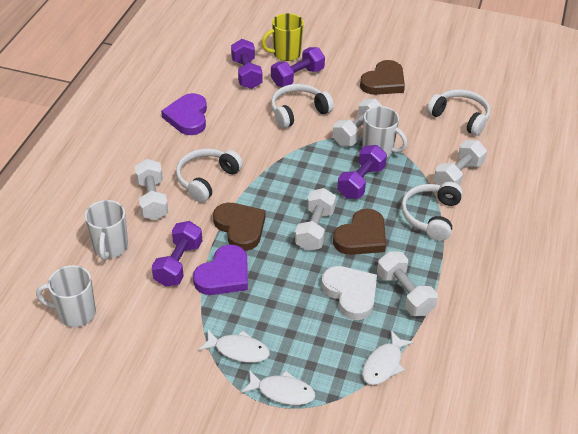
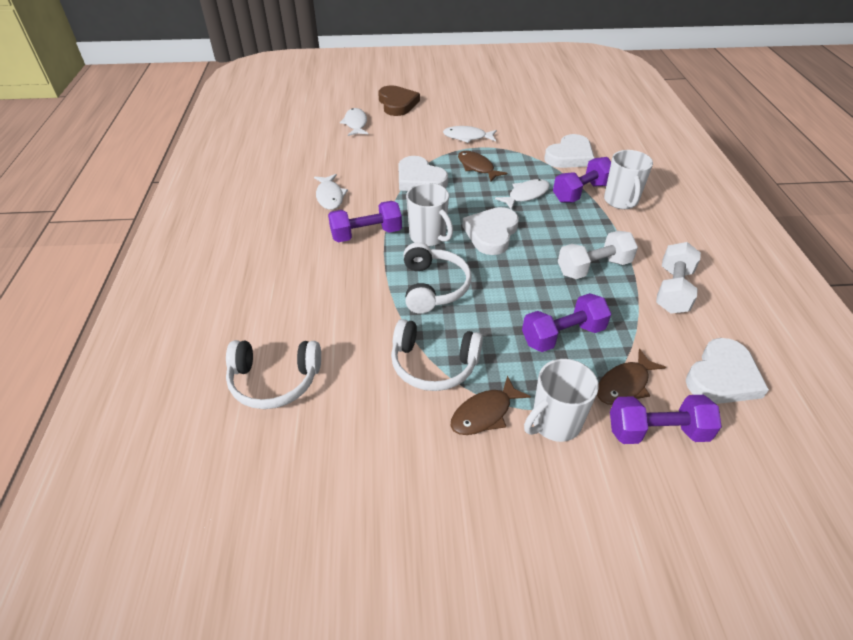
brown fish: none = 0 -> [451,376,531,435] [458,151,507,182] [597,349,666,405] = 3
brown heart: [213,203,266,251] [333,209,386,255] [360,60,405,95] = 3 -> [378,85,420,116] = 1
purple heart: [161,93,207,135] [193,245,248,295] = 2 -> none = 0
white dumbbell: [135,159,168,220] [295,188,336,251] [333,99,382,146] [377,251,438,316] [434,140,487,186] = 5 -> [558,231,638,279] [656,242,701,314] = 2
white fish: [199,329,270,363] [241,370,315,405] [362,330,414,385] = 3 -> [314,174,348,210] [340,108,368,136] [443,126,497,143] [495,179,550,210] = 4
white headphones: [176,149,243,203] [271,84,334,128] [401,182,463,241] [427,89,490,136] = 4 -> [226,340,321,409] [391,319,483,391] [404,242,471,314] = 3
white heart: [322,266,377,320] = 1 -> [398,156,448,191] [462,207,519,255] [544,134,594,168] [686,338,769,404] = 4
yellow mug: [261,13,304,61] = 1 -> none = 0

